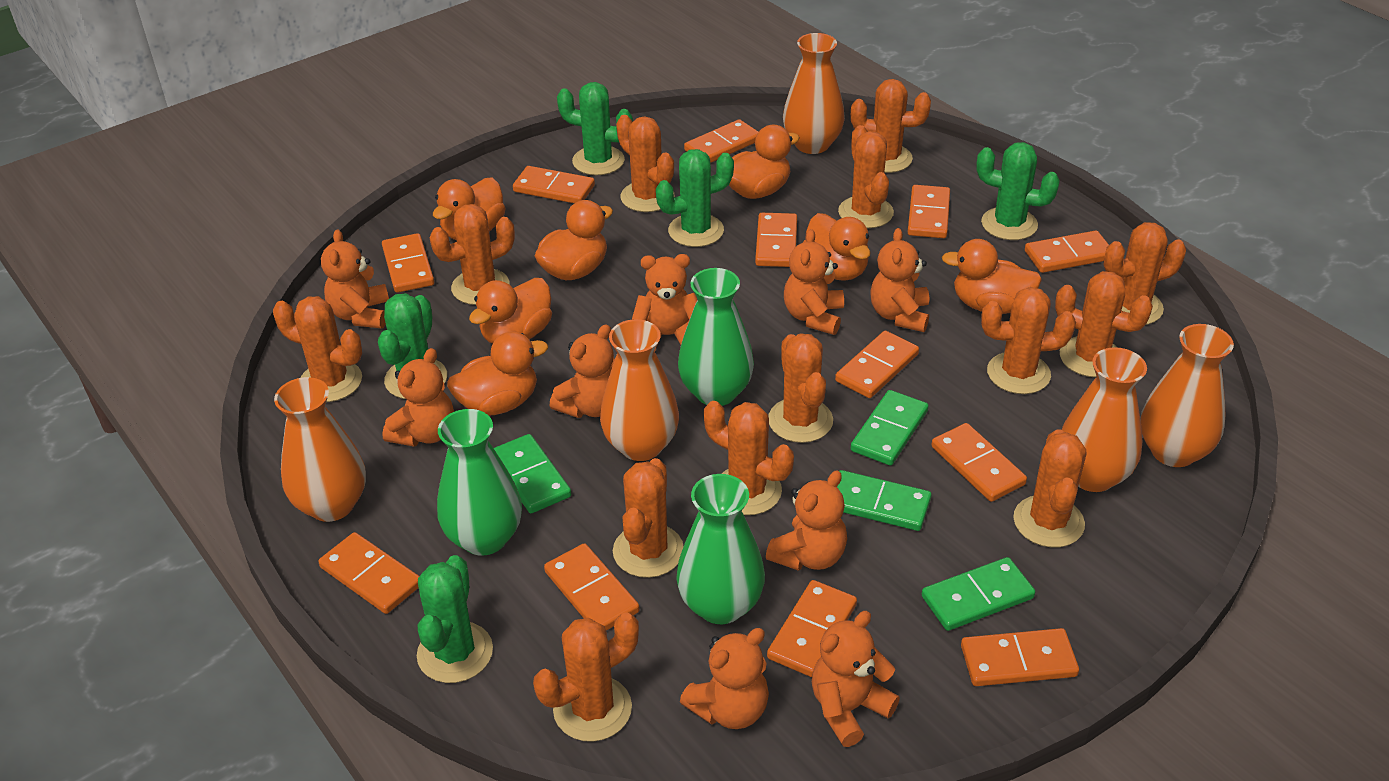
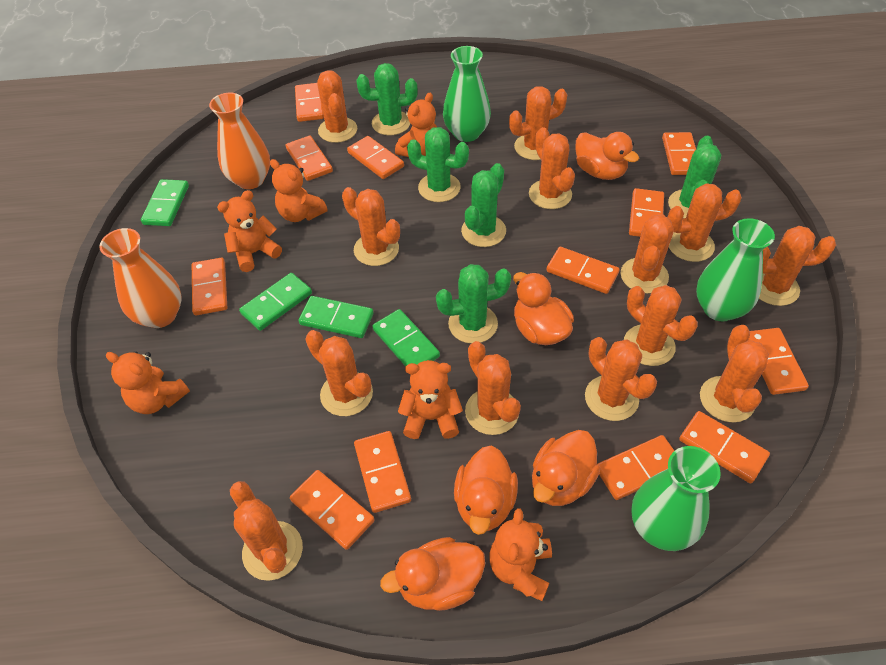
orange duck: [433,177,506,240] [447,331,548,415] [469,278,552,344] [535,200,613,280] [729,125,800,199] [803,213,871,281] [942,239,1042,314] = 7 -> [380,537,485,611] [454,445,518,535] [513,272,574,345] [532,430,600,506] [575,132,639,180] = 5
orange teddy bear: [321,229,389,328] [382,348,454,447] [550,324,615,418] [632,254,697,352] [680,628,769,729] [766,471,847,571] [784,229,844,335] [812,611,900,747] [870,228,929,332] = 9 -> [106,351,190,414] [217,190,282,272] [270,159,327,222] [395,93,437,157] [398,360,463,439] [489,508,552,601] = 6
orange vase: [274,377,366,522] [600,319,679,461] [783,33,845,154] [1062,347,1147,492] [1141,324,1234,467] = 5 -> [99,228,182,328] [209,93,270,189] = 2

